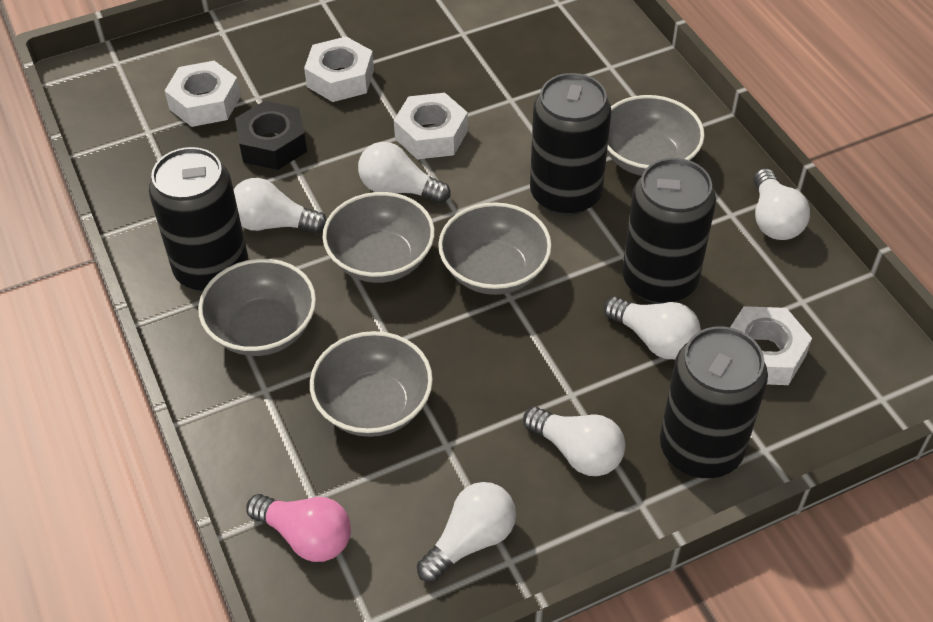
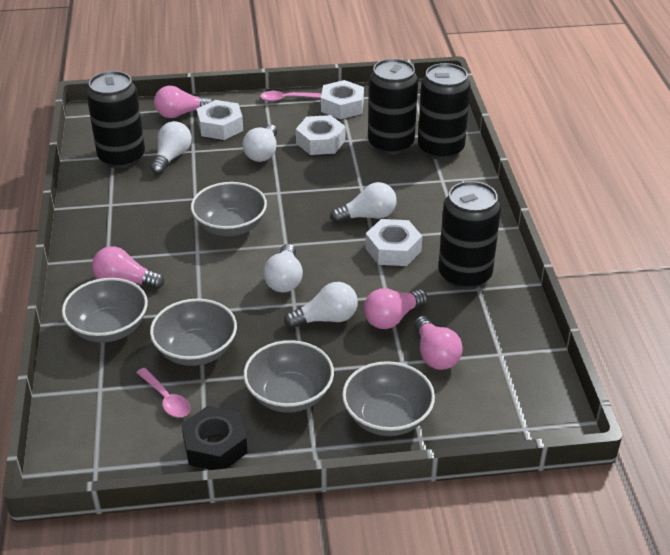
pink light bulb: [246,494,351,562] = 1 -> [92,246,164,289] [154,86,213,118] [364,288,428,329] [414,316,463,370] = 4
pink spoon: none = 0 -> [136,368,190,417] [260,91,321,102] = 2
white light bulb: [233,178,327,234] [358,142,450,203] [417,482,516,583] [523,407,625,476] [604,296,701,359] [754,168,810,240] = 6 -> [150,121,192,175] [243,124,277,162] [263,244,303,292] [284,282,358,329] [330,182,397,223] = 5

